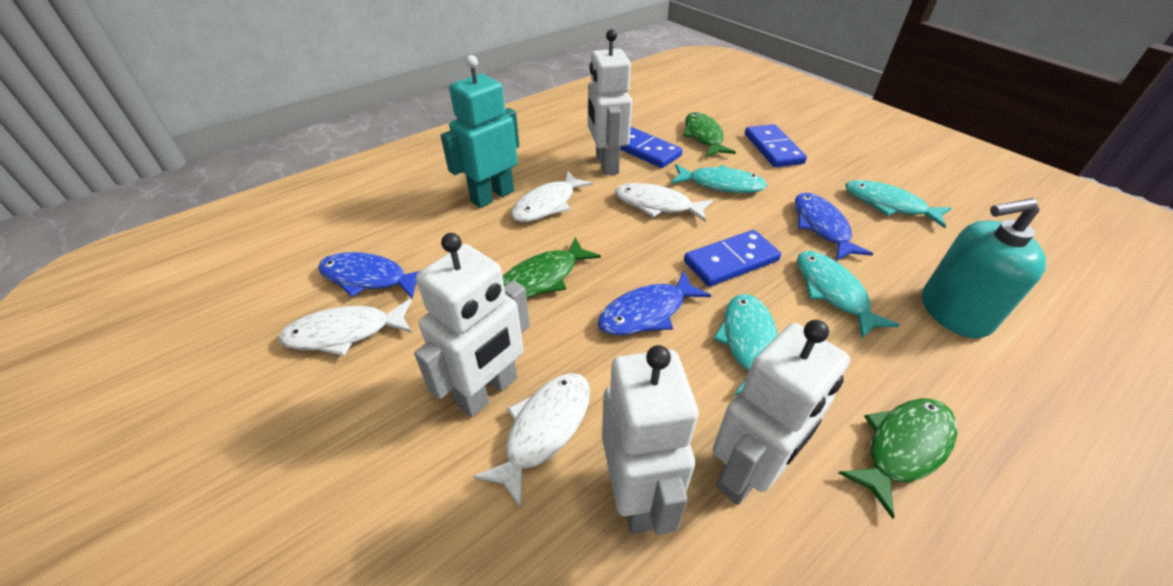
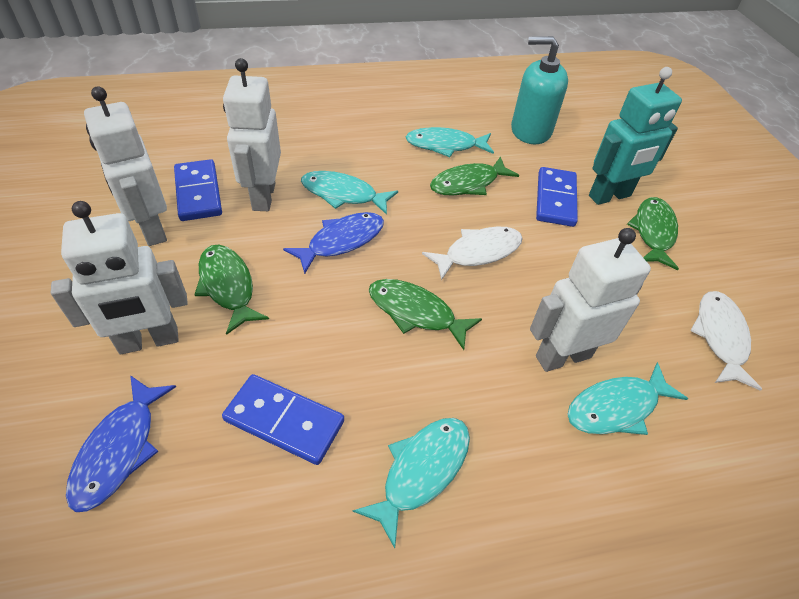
blue fish: [318,252,419,299] [597,271,711,335] [795,193,873,261] = 3 -> [66,375,176,512] [283,212,384,274] = 2
green fish: [503,237,601,298] [683,112,736,157] [838,398,957,519] = 3 -> [194,245,269,335] [369,279,482,350] [430,156,519,196] [627,197,679,270] = 4
white fish: [278,299,412,356] [473,373,590,508] [511,171,593,222] [615,183,713,222] = 4 -> [422,227,523,280] [690,291,762,391] = 2

